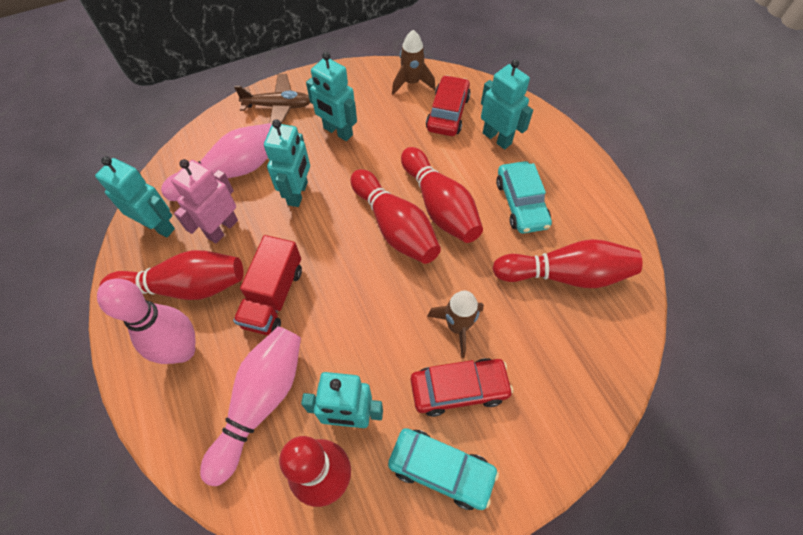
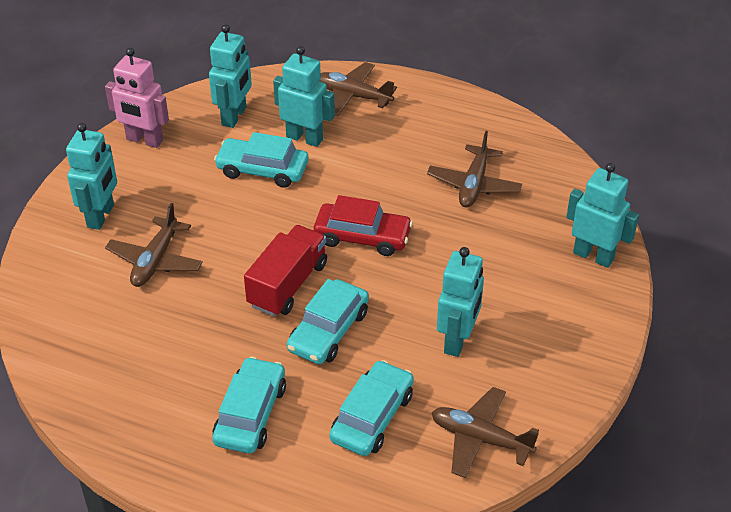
brown plane: [234,74,310,125] = 1 -> [105,203,203,287] [320,62,397,116] [427,131,522,208] [432,387,539,478] = 4
brown rocket: [392,30,436,95] [427,290,484,358] = 2 -> none = 0
pink bowling pin: [97,279,195,364] [161,123,271,201] [200,326,301,486] = 3 -> none = 0
red bowling pin: [99,250,244,300] [279,436,351,507] [351,169,441,264] [401,147,483,243] [493,239,643,288] = 5 -> none = 0
red car: [411,358,513,417] [426,75,471,136] = 2 -> [314,195,413,256] = 1
turquoise car: [388,428,499,510] [496,161,552,234] = 2 -> [212,357,286,453] [214,132,309,188] [287,279,369,364] [329,360,414,456] = 4

